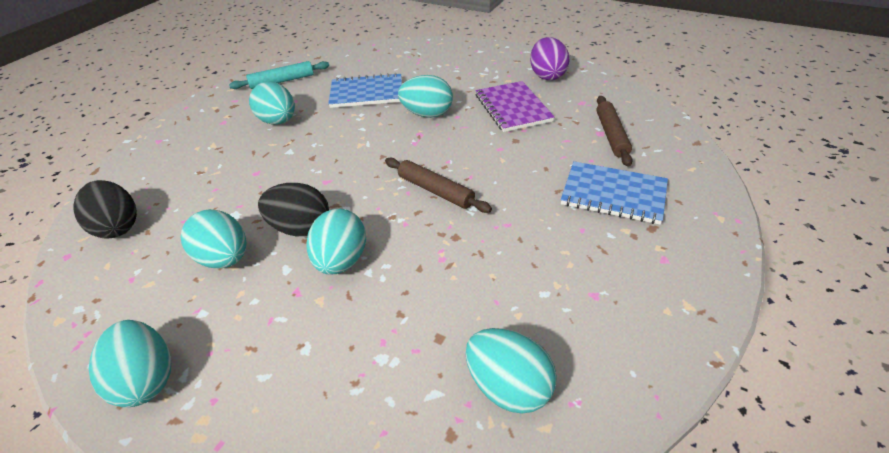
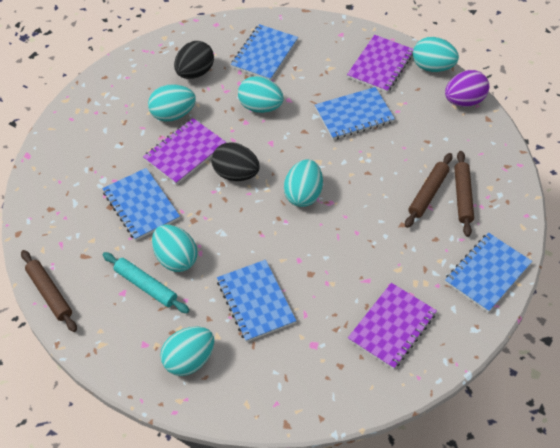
blue notebook: [328,73,402,108] [561,161,668,225] = 2 -> [102,168,180,241] [217,260,296,342] [231,24,298,80] [315,87,395,140] [445,233,532,312] = 5
brown rolling pin: [385,158,492,213] [596,96,633,167] = 2 -> [21,250,77,332] [405,153,452,228] [454,151,474,237] = 3
purple notebook: [476,81,554,132] = 1 -> [143,118,226,185] [347,35,413,93] [348,283,437,370] = 3

